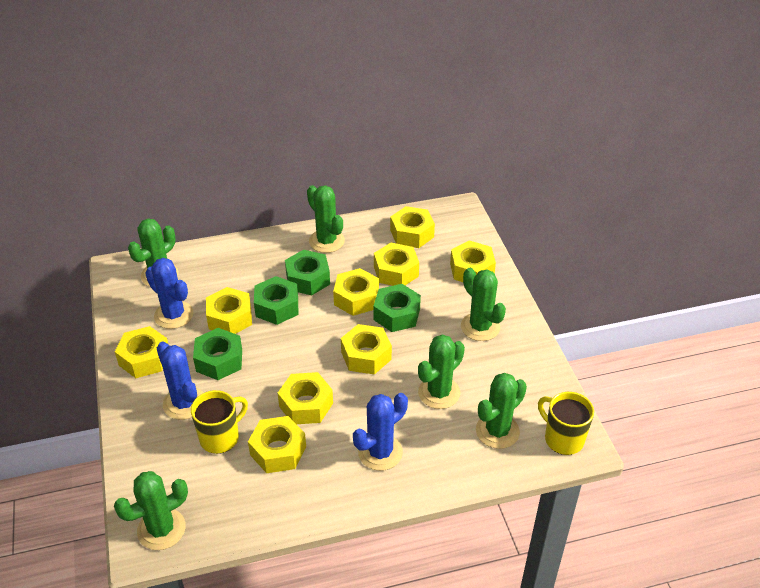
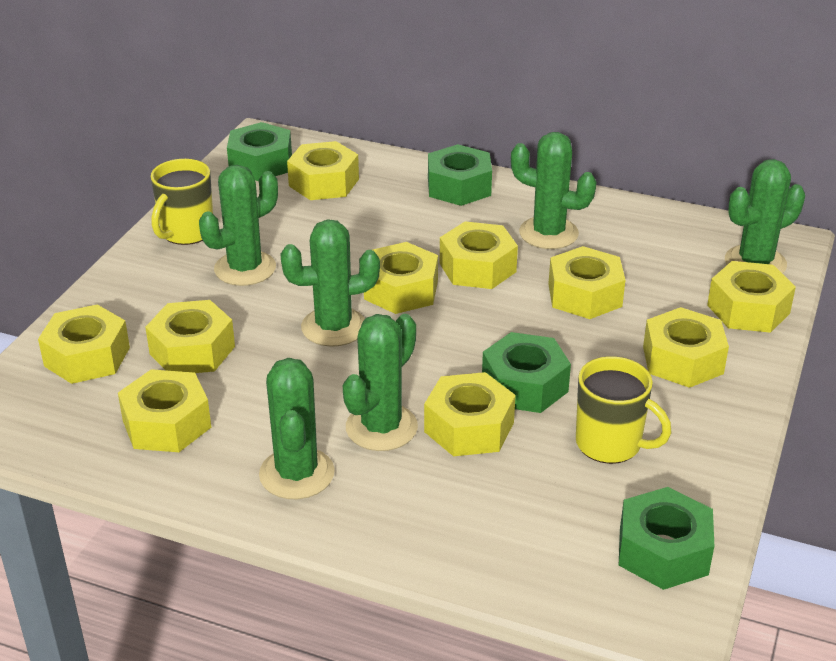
blue cactus: [145,258,193,329] [157,342,203,420] [353,393,408,471] = 3 -> none = 0
yellow nut: [115,326,168,378] [206,287,252,334] [248,416,306,473] [278,372,333,424] [333,268,379,316] [341,324,392,375] [374,243,419,286] [390,206,435,248] [450,241,496,282] = 9 -> [38,304,130,384] [118,369,211,452] [145,300,235,373] [287,141,359,200] [364,242,438,314] [424,372,516,456] [440,221,518,289] [548,246,625,319] [643,307,729,388] [707,261,796,333] = 10

